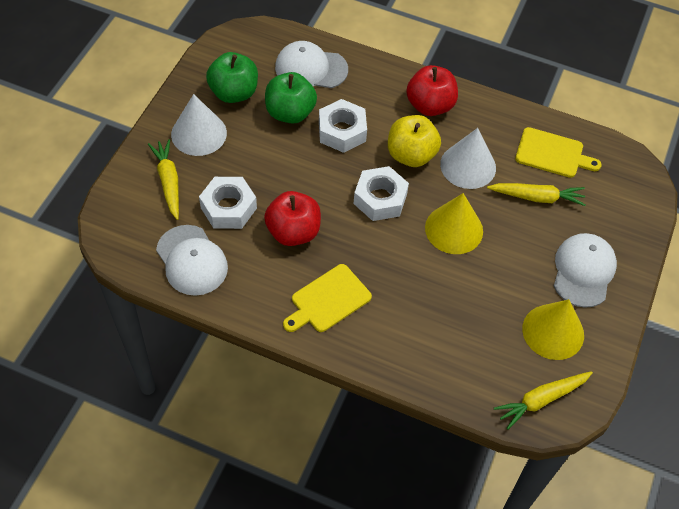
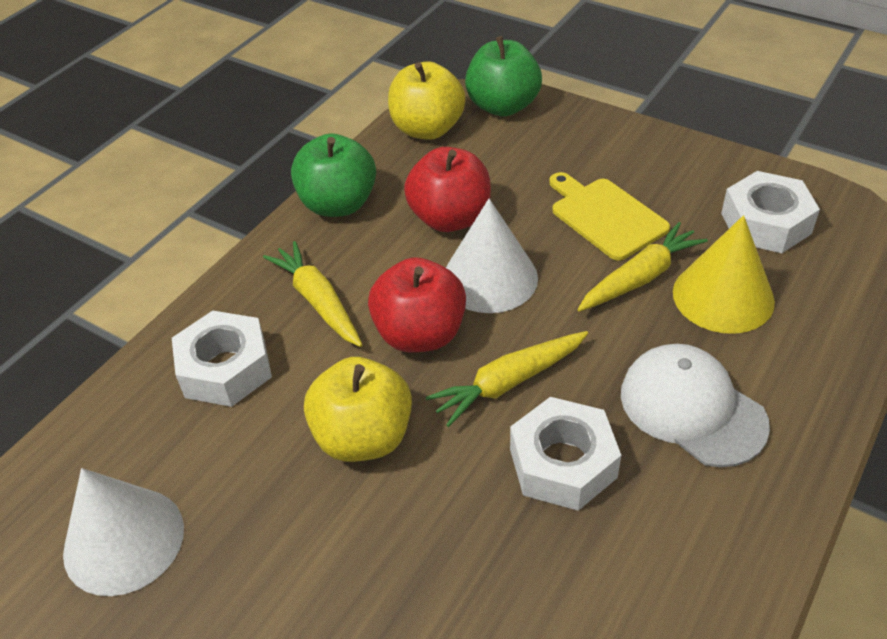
white cap: [156,225,228,296] [275,41,348,88] [554,233,617,308] = 3 -> [621,344,770,467] = 1
yellow apple: [388,115,441,167] = 1 -> [304,357,412,462] [388,62,466,140] = 2
yellow cone: [425,193,483,254] [522,299,584,360] = 2 -> [673,215,775,334] = 1
yellow cutting board: [283,264,372,332] [515,127,602,178] = 2 -> [549,172,670,261] = 1

